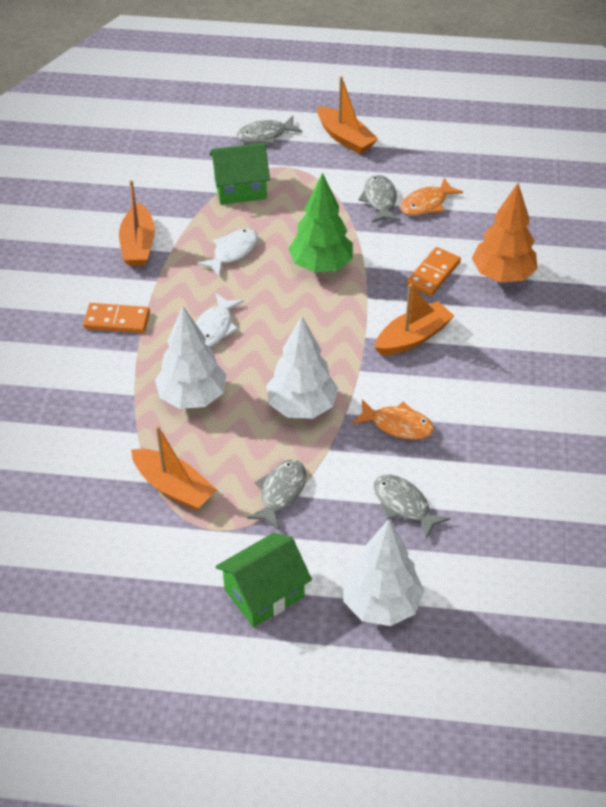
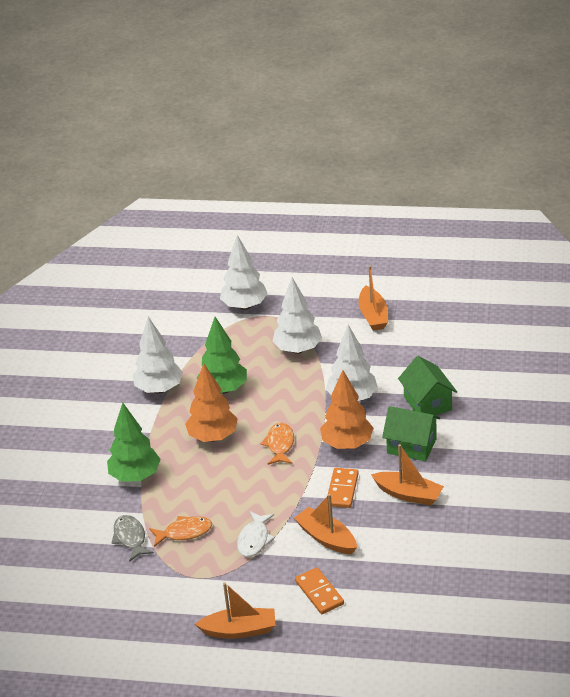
green tree: [289,173,353,273] = 1 -> [107,403,161,482] [197,317,247,394] = 2
grey fish: [236,116,302,144] [247,460,306,530] [358,175,400,223] [374,475,451,539] = 4 -> [112,515,154,562] = 1
orange tree: [472,183,537,283] = 1 -> [185,363,238,442] [320,370,373,449] = 2
white fish: [196,293,244,347] [197,229,258,277] = 2 -> [237,511,275,557] = 1
white tree: [155,306,226,409] [266,316,338,419] [343,519,424,626] = 3 -> [133,317,183,394] [220,235,268,310] [272,277,322,354] [326,325,378,401] = 4

